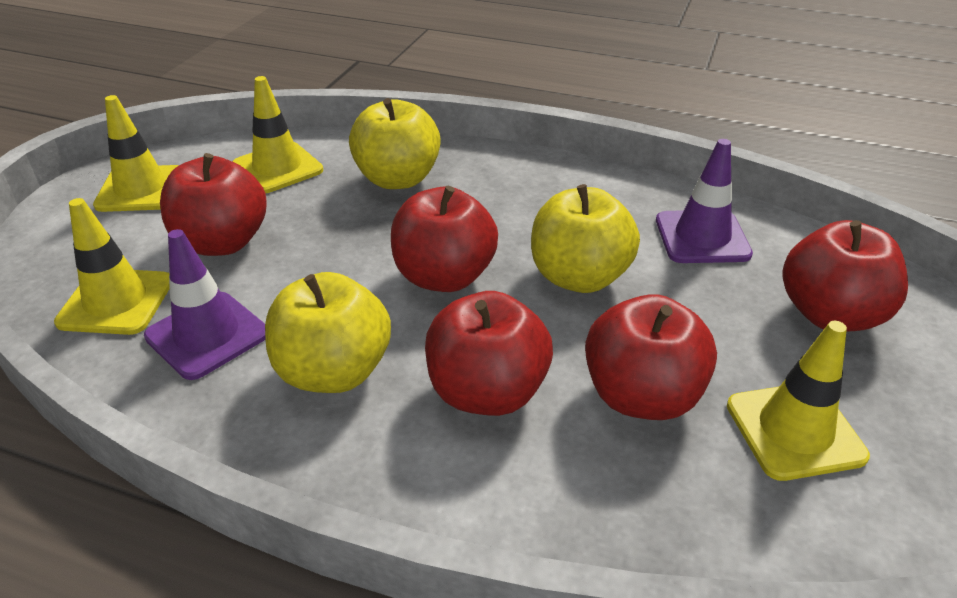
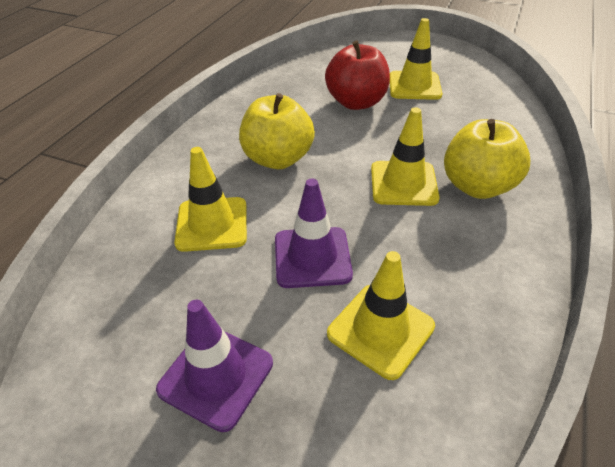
red apple: [160,153,266,256] [391,186,498,292] [425,291,553,416] [585,294,717,420] [783,220,908,331] = 5 -> [325,41,390,110] = 1
yellow apple: [265,272,391,393] [349,98,441,189] [531,184,640,293] = 3 -> [239,93,315,169] [444,119,530,199] = 2

